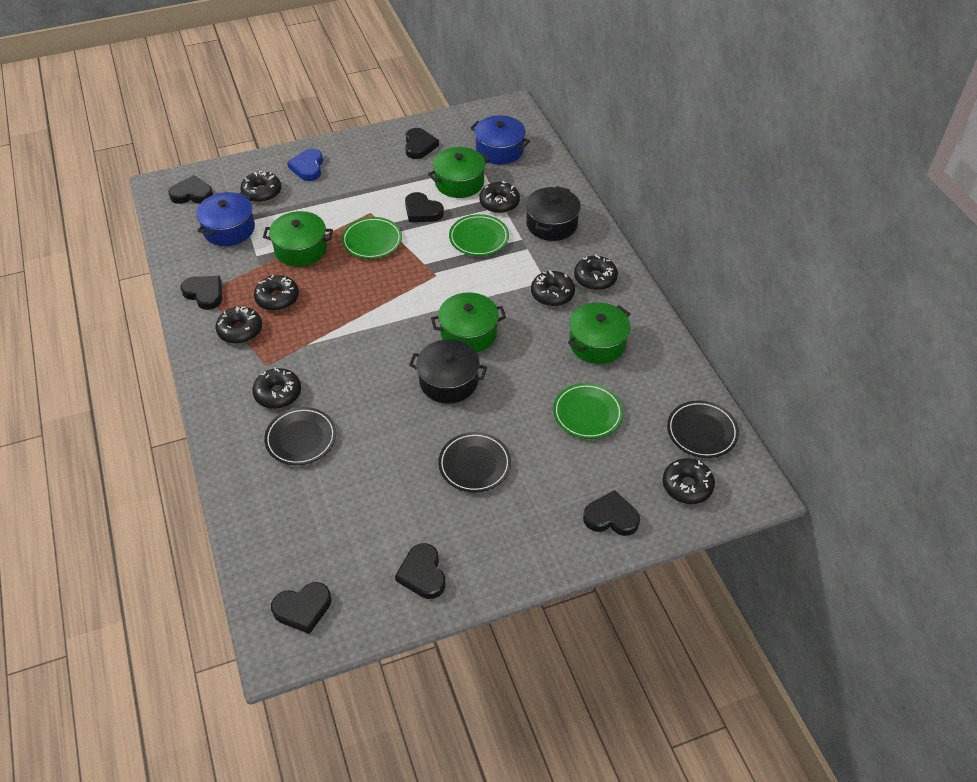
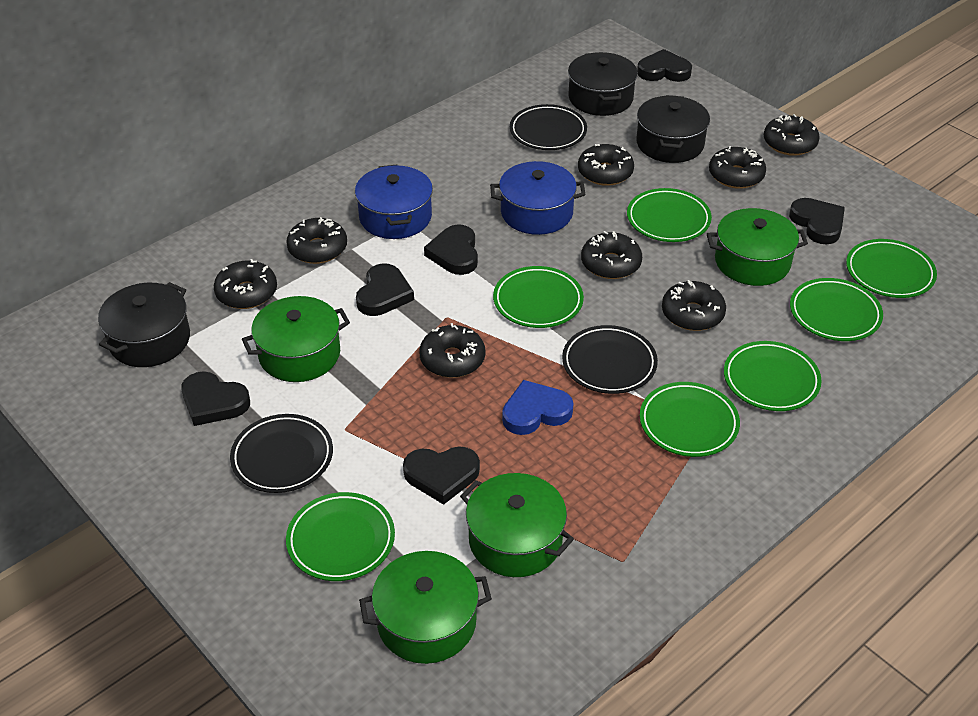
black heart: [168,175,213,204] [180,276,222,310] [271,582,331,634] [395,543,446,599] [405,128,439,159] [405,192,444,222] [583,490,640,536] = 7 -> [181,371,250,426] [356,263,414,316] [403,447,480,505] [424,224,478,275] [637,49,692,82] [789,198,845,244] = 6
black pot: [409,339,487,403] [526,186,581,241] = 2 -> [98,282,190,367] [568,52,638,116] [636,95,710,163] = 3
green plate: [342,217,402,259] [449,214,509,256] [553,383,623,439] = 3 -> [286,492,395,581] [493,266,584,328] [627,188,712,242] [640,382,740,457] [724,341,822,411] [790,278,883,341] [846,239,937,298] = 7

